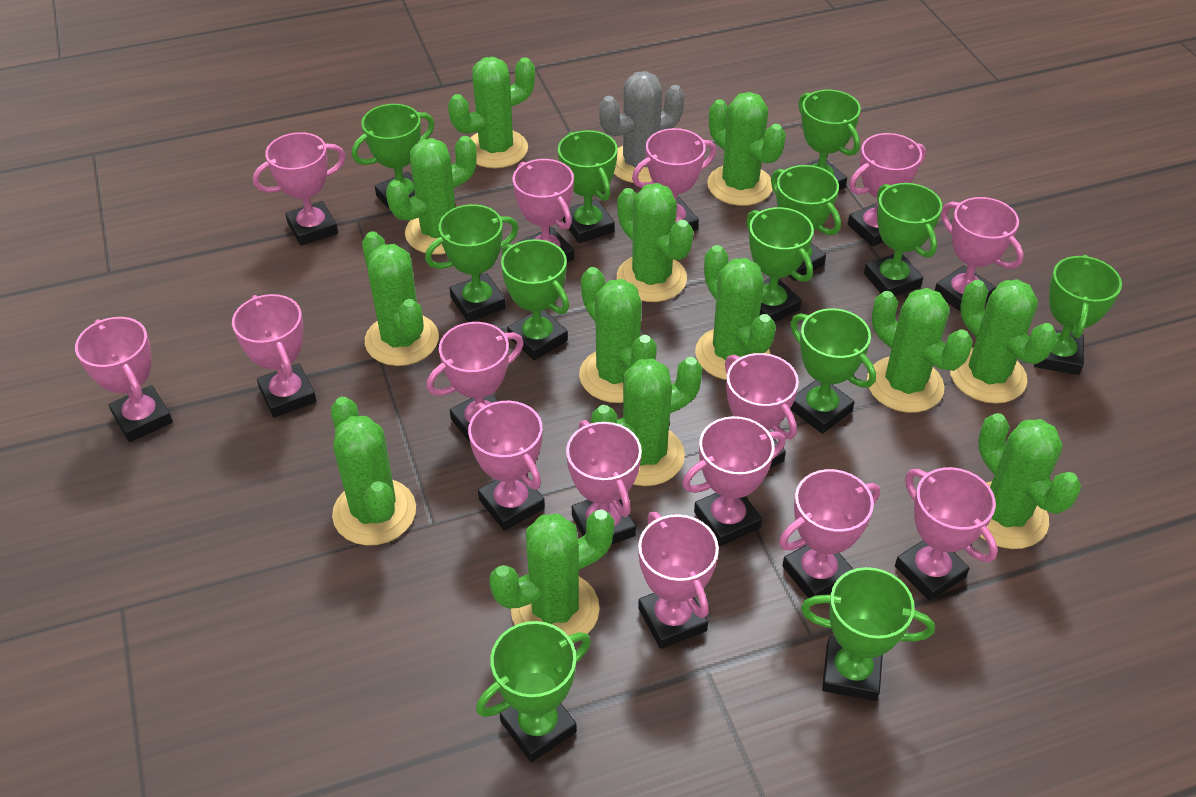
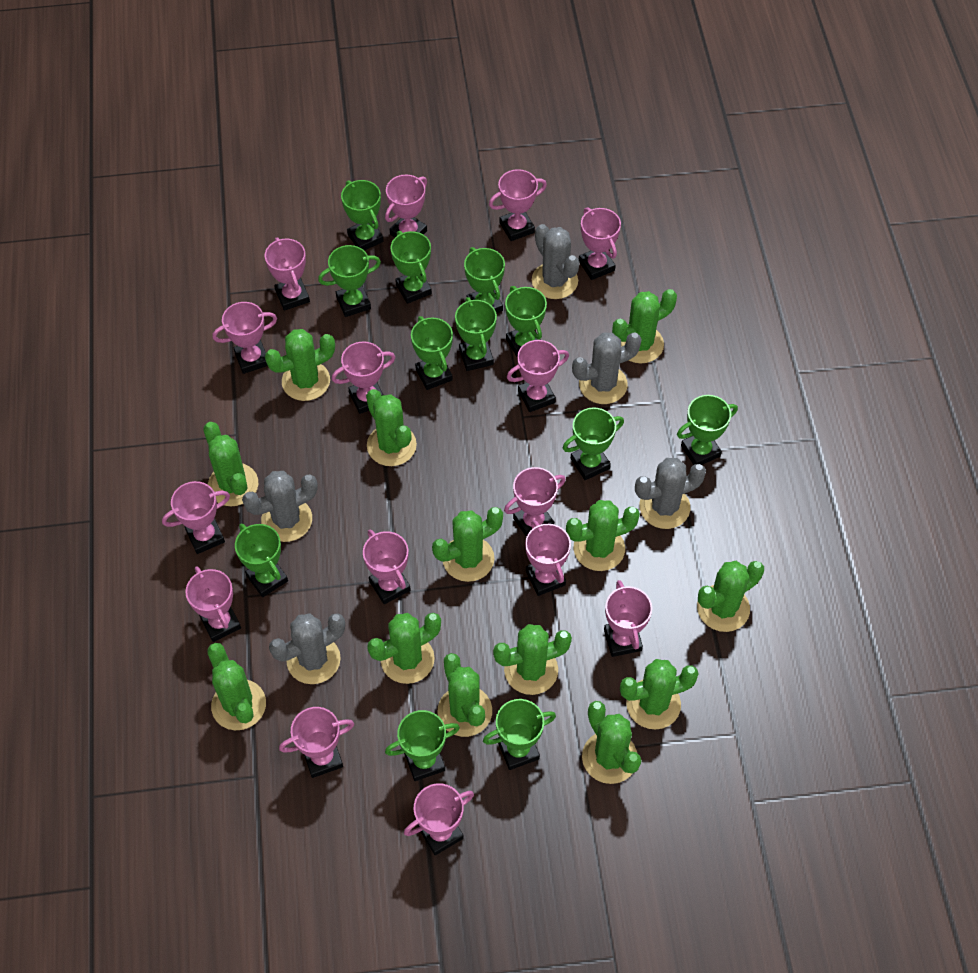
grey cactus: [599,71,684,183] = 1 -> [242,471,318,542] [269,613,345,684] [532,224,579,299] [572,333,642,404] [635,458,706,529] = 5

